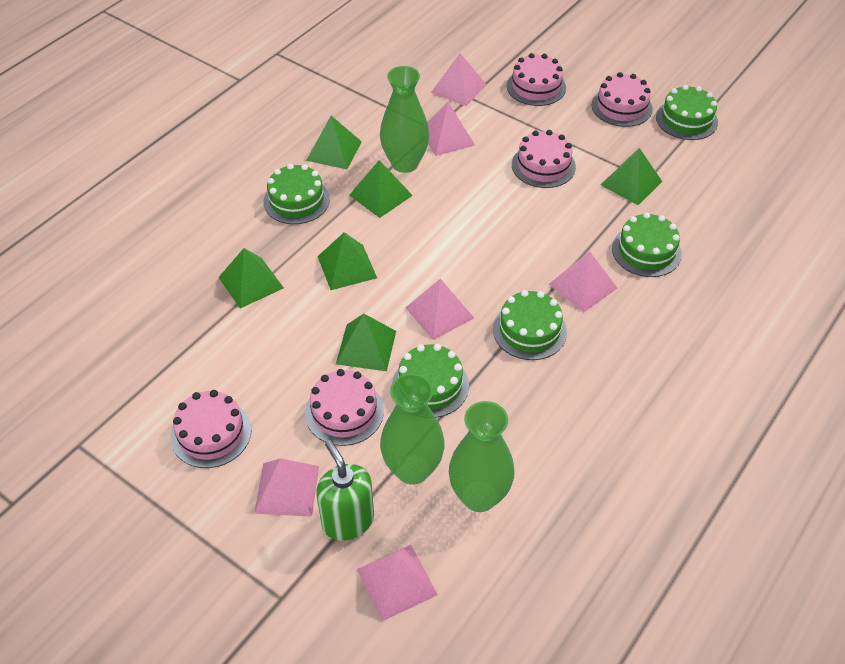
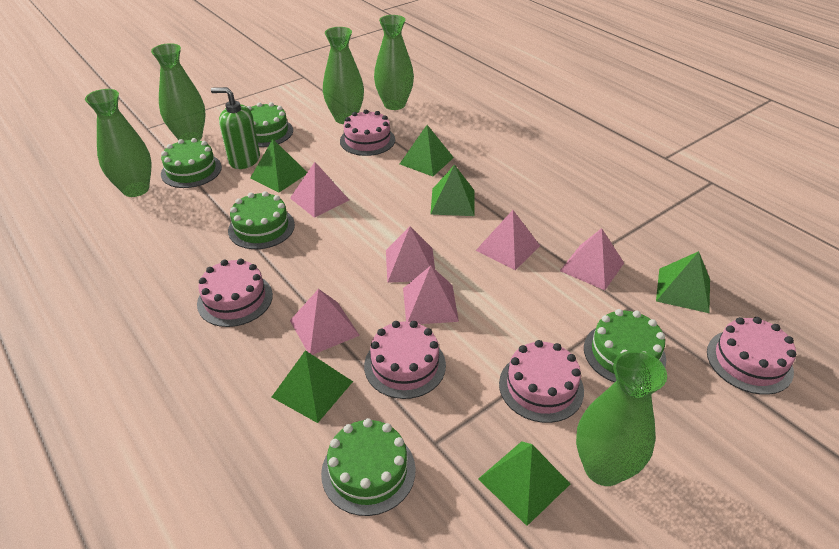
green vase: [380,66,430,173] [380,373,445,485] [449,401,515,512] = 3 -> [85,89,152,197] [151,43,206,141] [323,27,364,124] [374,15,414,110] [576,350,667,486] = 5

